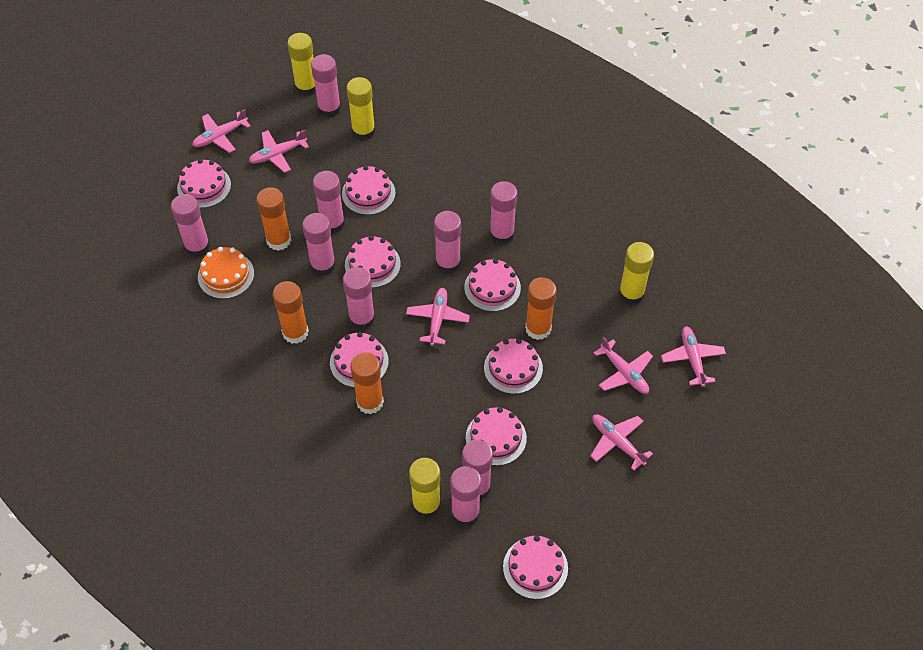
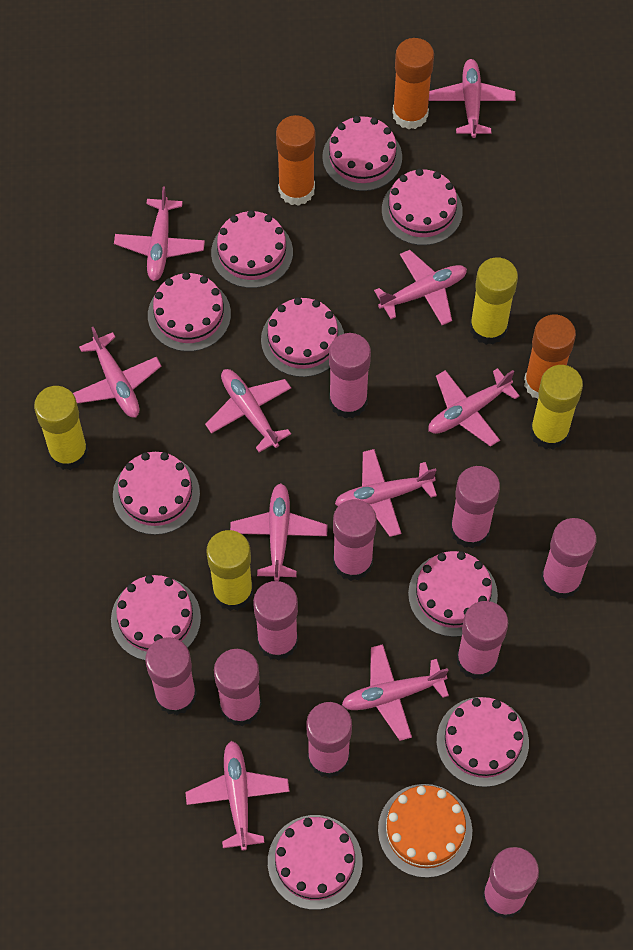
orange glue stick: [256,187,291,251] [273,281,309,344] [350,352,384,414] [525,277,557,340] = 4 -> [276,115,315,206] [392,38,434,130] [524,315,576,399] = 3
pink cake: [177,159,231,208] [330,332,389,388] [342,166,396,215] [345,236,401,288] [464,259,521,312] [466,407,527,466] [484,339,543,394] [503,535,568,599] = 8 -> [111,575,201,660] [113,452,200,535] [148,272,231,352] [211,210,293,288] [261,297,344,377] [268,815,362,910] [322,116,402,191] [382,169,463,245] [408,551,498,637] [436,697,529,787] = 10
pink glue stick: [171,194,210,257] [302,213,336,276] [311,54,341,118] [313,171,345,234] [343,267,375,330] [434,211,461,274] [450,466,481,527] [462,440,493,499] [490,181,518,245] = 9 -> [145,637,197,715] [214,649,261,726] [253,581,298,661] [306,702,352,778] [329,333,371,419] [333,499,377,581] [450,466,500,548] [457,601,508,680] [482,847,539,919] [541,518,596,599] = 10
pink plane: [192,109,250,153] [249,130,309,173] [406,288,470,346] [591,414,653,470] [594,337,653,394] [661,326,726,387] = 6 -> [73,327,161,417] [114,186,205,281] [185,741,290,851] [205,369,291,453] [230,483,328,581] [335,449,437,537] [342,644,449,741] [374,250,467,325] [428,368,520,447] [429,59,516,138] = 10

